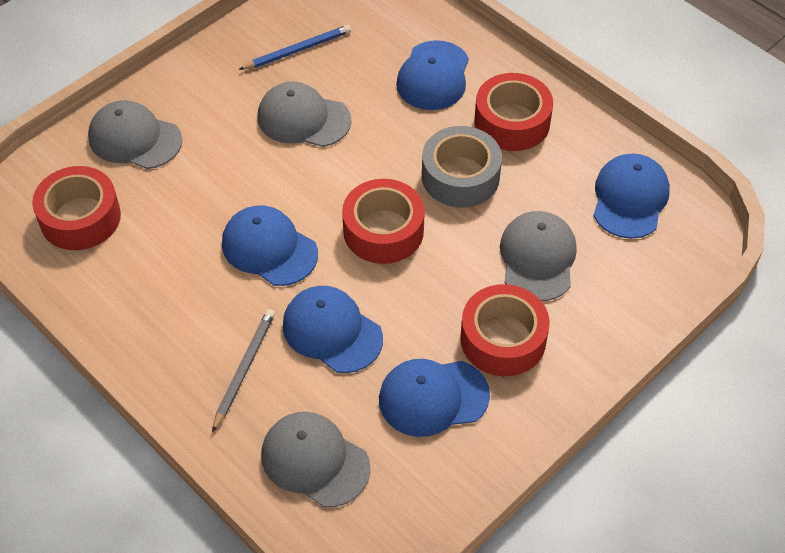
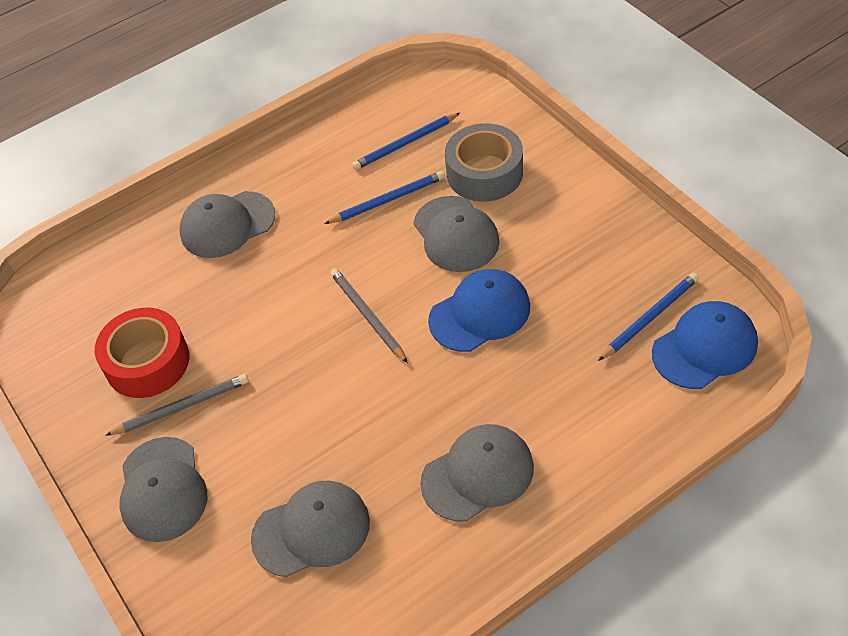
blue cap: [222,206,318,286] [283,286,383,373] [379,359,490,437] [396,40,469,110] [593,153,670,239] = 5 -> [428,269,530,352] [652,301,758,389] = 2
blue pencil: [239,25,351,70] = 1 -> [324,171,445,224] [352,113,460,170] [598,273,699,361] = 3
grey cap: [88,100,182,169] [258,81,352,147] [262,412,370,507] [500,211,577,301] = 4 -> [119,437,207,542] [180,191,275,258] [251,481,370,577] [413,196,500,272] [420,424,534,522] = 5
grey pencil: [212,309,275,432] = 1 -> [105,374,249,436] [330,268,408,363] = 2
red tape: [32,166,121,250] [342,179,425,264] [460,284,550,376] [474,73,553,151] = 4 -> [95,308,189,398] = 1

